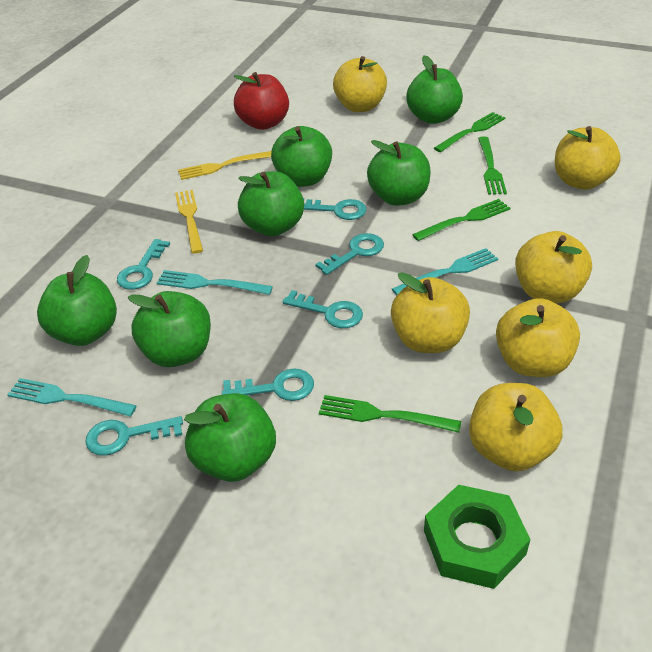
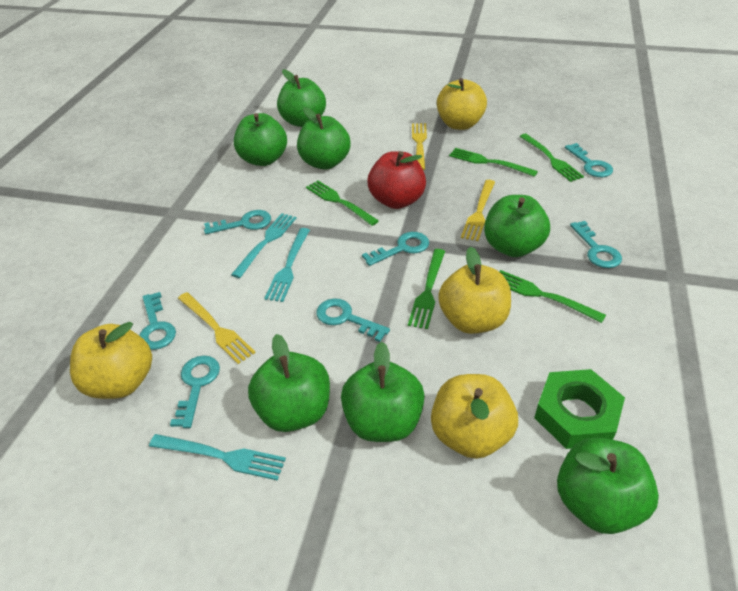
green fork: [319,395,461,433] [412,199,511,241] [434,112,506,152] [478,136,507,195] = 4 -> [306,180,379,226] [408,249,445,329] [449,148,538,177] [499,270,606,323] [519,134,584,182] = 5
turquoise key: [85,416,183,456] [117,239,170,290] [222,369,314,401] [283,290,363,328] [303,198,367,220] [316,233,384,275] = 6 -> [139,292,176,350] [170,356,220,428] [204,210,271,234] [316,298,390,342] [362,232,429,266] [565,143,613,177] [570,221,622,268] = 7
yellow apple: [333,56,387,112] [391,272,470,353] [469,383,563,471] [496,298,580,377] [515,231,592,303] [555,126,621,190] = 6 -> [70,322,152,399] [431,374,518,459] [437,78,487,130] [438,246,511,334] = 4
yellow fork: [175,190,203,254] [178,151,272,180] = 2 -> [178,292,256,364] [412,123,427,170] [461,180,495,241] = 3

